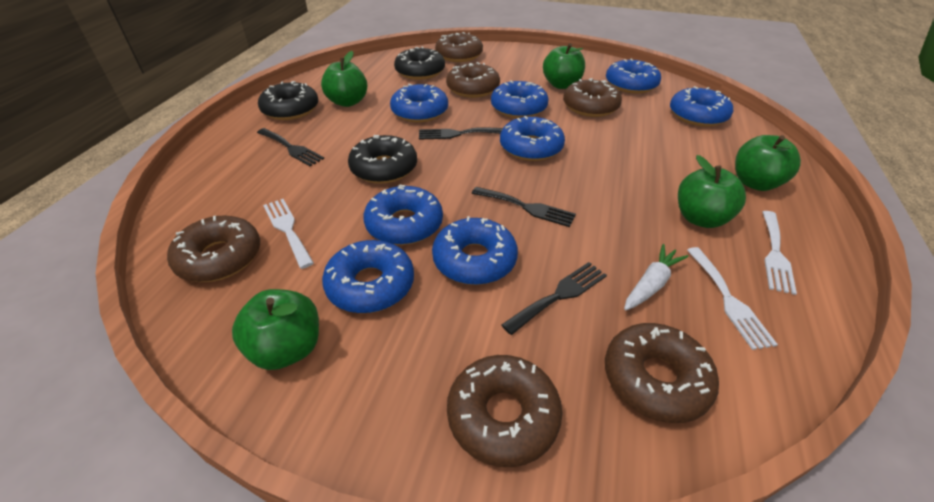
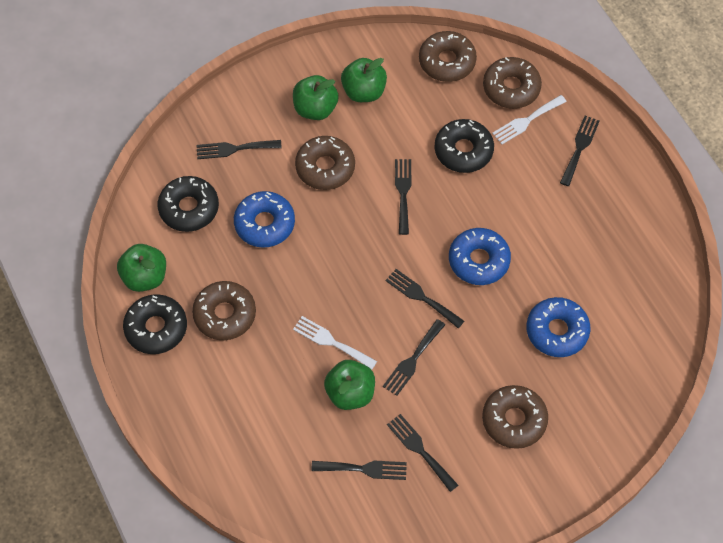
black fork: [257,128,324,166] [419,127,503,139] [472,187,576,227] [501,262,607,335] = 4 -> [197,140,282,159] [311,461,407,480] [383,319,445,396] [386,269,464,328] [387,414,458,492] [395,159,412,235] [560,116,600,186] = 7
blue donut: [322,240,414,313] [363,184,443,245] [390,84,448,122] [432,216,518,285] [491,80,549,118] [500,116,565,161] [606,59,661,94] [670,86,733,127] = 8 -> [234,191,295,248] [449,228,511,285] [526,297,590,357] = 3
brown donut: [167,215,260,282] [435,32,483,62] [446,62,500,98] [447,355,563,467] [563,78,622,117] [605,323,719,423] = 6 -> [192,281,256,340] [295,136,355,190] [419,31,477,82] [482,385,548,449] [483,57,542,109] = 5
green apple: [232,289,319,370] [321,51,367,107] [543,43,585,89] [678,155,746,228] [735,135,801,191] = 5 -> [117,244,166,292] [293,75,339,120] [324,360,375,410] [341,58,387,102] = 4
white carrot: [624,244,689,310] = 1 -> none = 0
white fork: [263,199,314,269] [687,247,778,350] [762,211,797,295] = 3 -> [293,316,377,370] [492,95,567,144] = 2

